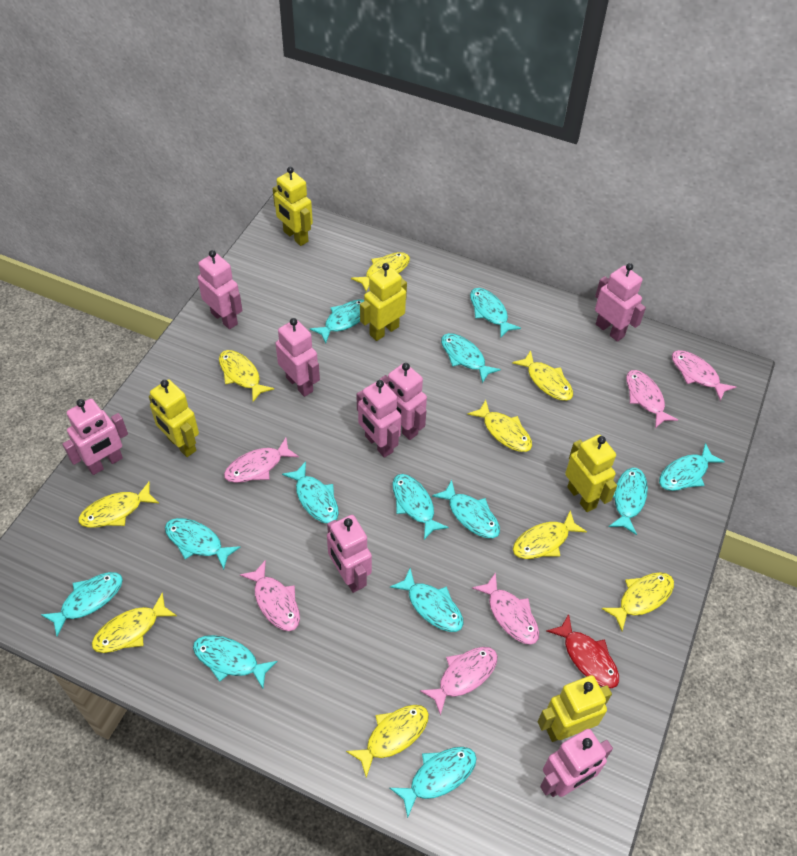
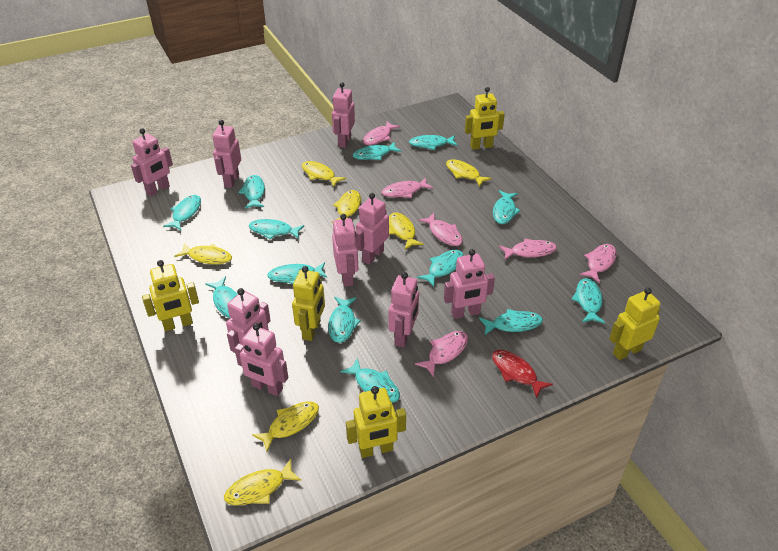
pink robot: [63,399,128,475] [198,250,243,329] [275,318,320,397] [327,515,372,593] [357,380,401,458] [380,363,427,440] [540,729,613,797] [595,263,646,342] = 8 -> [131,128,173,196] [212,120,241,188] [226,288,271,353] [234,323,288,396] [332,82,355,148] [332,214,358,287] [356,193,389,265] [389,272,419,347] [444,249,495,319] = 9
yellow fish: [79,482,159,528] [92,592,177,653] [219,350,274,402] [346,705,429,778] [351,252,410,292] [467,400,532,452] [512,350,573,401] [513,510,587,559] [601,572,674,631] = 9 -> [175,243,232,264] [224,459,302,505] [252,401,319,452] [302,161,346,187] [332,190,361,223] [389,212,424,250] [446,159,492,187] = 7

